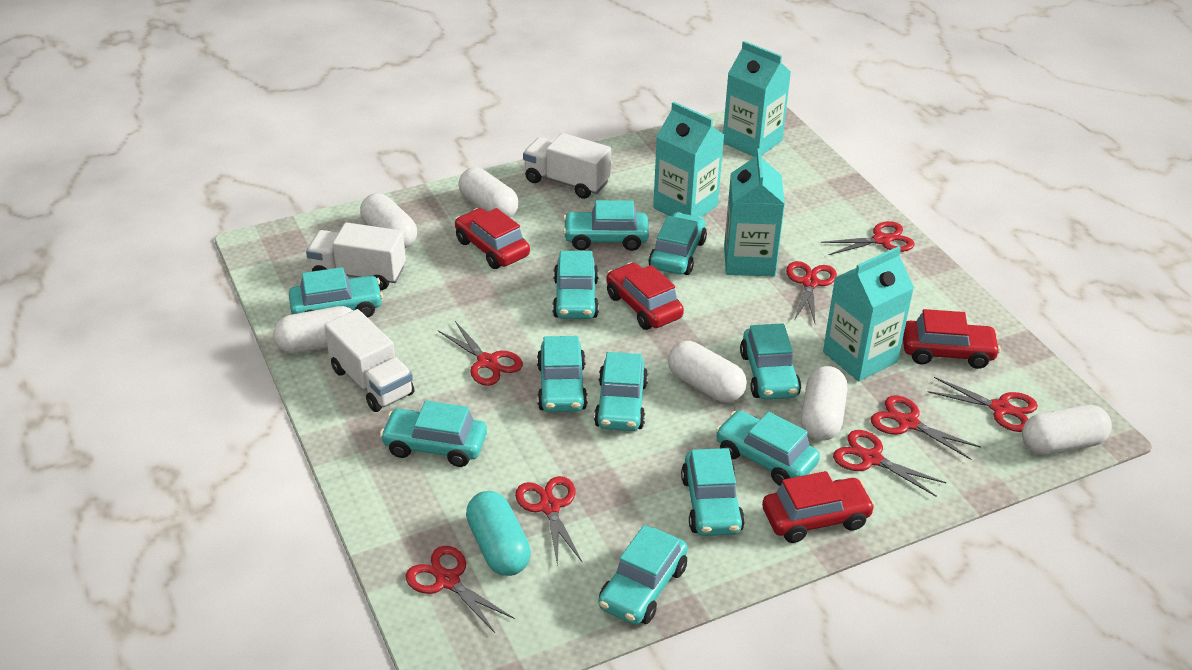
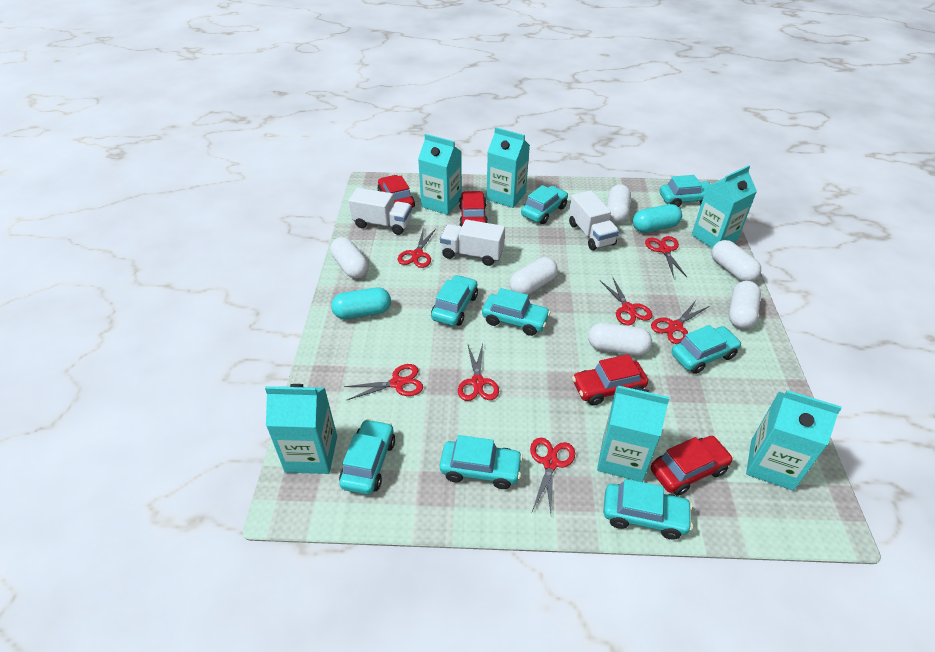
red scissors: [406,546,515,633] [438,321,523,386] [515,476,582,566] [786,261,837,323] [821,221,914,255] [833,430,946,497] [871,395,981,460] [928,377,1038,432] = 8 -> [344,364,423,400] [398,227,436,268] [458,343,499,401] [530,438,575,513] [600,276,652,325] [645,236,687,277] [651,300,709,344] = 7
turquoise capsule: [466,491,531,576] = 1 -> [331,287,391,319] [633,204,682,233] = 2
turquoise car: [289,267,383,318] [380,401,487,467] [537,336,588,412] [553,251,599,319] [563,200,649,251] [594,352,648,431] [599,525,688,625] [648,212,707,275] [681,448,745,536] [715,411,820,486] [740,323,801,400] = 11 -> [339,419,395,495] [431,275,478,326] [440,435,523,489] [482,288,551,336] [521,185,568,224] [603,479,693,540] [660,175,711,207] [671,325,742,374] = 8
turquoise carton: [653,102,724,217] [723,41,791,157] [724,148,785,276] [823,246,914,381] = 4 -> [265,384,337,474] [418,134,462,215] [486,127,530,208] [597,385,670,482] [692,165,757,248] [746,390,842,491] = 6

